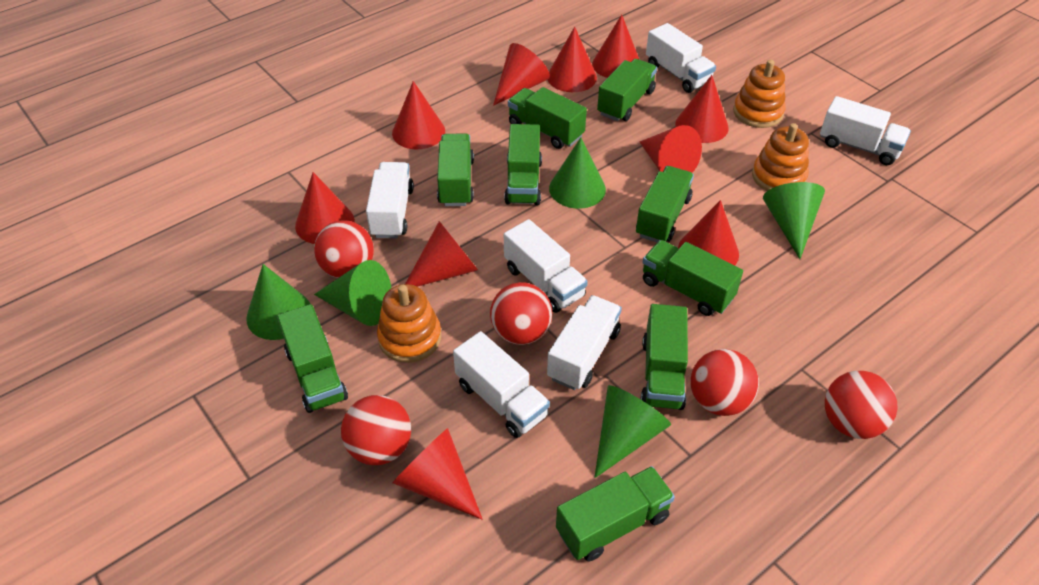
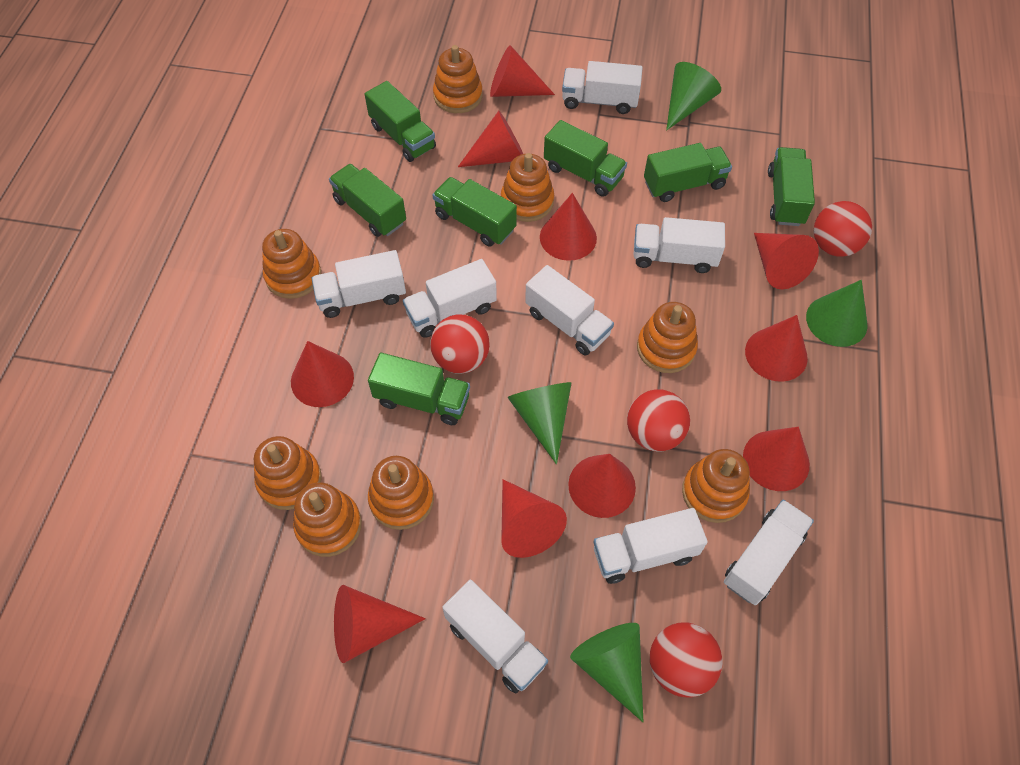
green cone: [246,264,310,340] [314,260,391,326] [549,138,606,209] [594,385,671,478] [763,182,825,259] = 5 -> [507,382,571,464] [570,623,643,722] [666,62,721,130] [806,280,868,347] = 4
green truck: [277,304,348,413] [437,133,474,206] [504,124,542,205] [508,87,587,149] [556,466,675,562] [597,59,657,121] [636,166,694,242] [641,304,688,410] [643,240,743,316] = 9 -> [329,164,406,237] [365,81,436,162] [368,353,470,425] [433,177,517,247] [544,120,627,197] [644,143,732,202] [768,147,815,226] = 7
orange stacking toy: [377,284,441,363] [733,60,786,128] [752,123,809,191] = 3 -> [254,436,322,510] [262,229,321,299] [293,482,362,557] [368,456,434,530] [433,45,483,113] [501,153,554,222] [637,302,698,373] [682,449,750,523] = 8
red ball: [314,220,374,278] [341,395,411,465] [490,282,552,345] [691,349,759,416] [825,371,897,439] = 5 -> [430,314,490,374] [627,389,690,451] [650,622,723,698] [814,201,872,257] = 4
white truck: [366,162,414,238] [453,331,550,438] [504,219,588,313] [547,295,622,390] [646,23,716,93] [820,96,911,165] = 6 -> [311,250,406,318] [403,259,497,338] [442,580,548,693] [525,265,614,355] [562,61,643,114] [593,508,708,584] [634,217,725,273] [724,500,814,605] = 8

